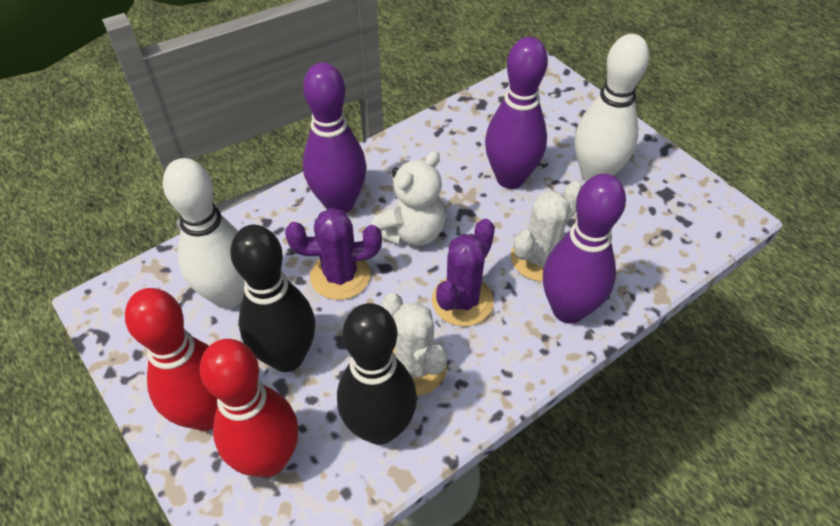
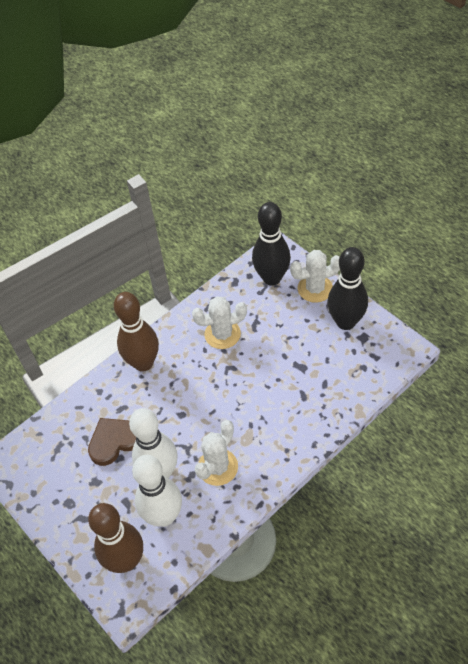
brown bowling pin: none = 0 -> [88,503,143,573] [114,292,159,372] = 2
brown heart: none = 0 -> [88,418,136,466] = 1
purple bowling pin: [303,62,367,213] [485,37,548,189] [543,174,626,324] = 3 -> none = 0
purple cactus: [285,208,382,300] [432,219,495,326] = 2 -> none = 0
red bowling pin: [125,288,218,431] [200,339,298,477] = 2 -> none = 0
white cactus: [382,293,448,396] [511,181,582,282] = 2 -> [192,296,247,349] [195,420,238,486] [290,250,340,303] = 3
white teddy bear: [371,151,446,246] = 1 -> none = 0

